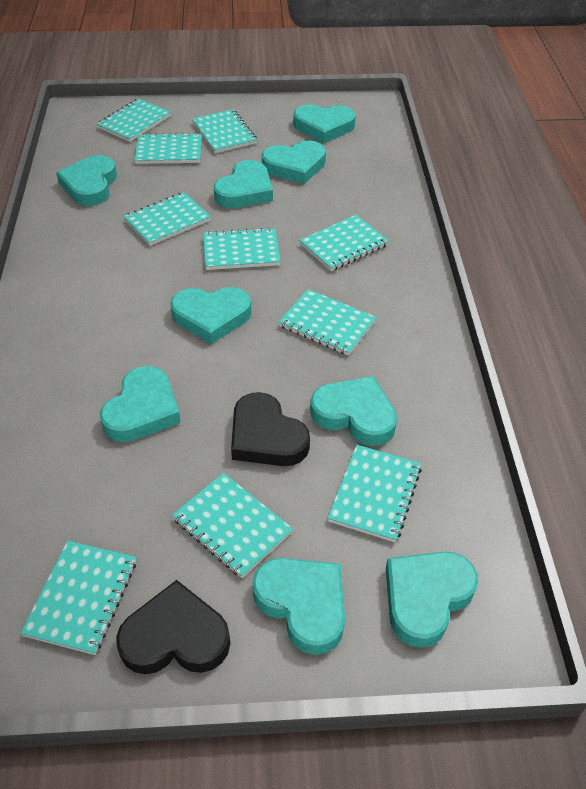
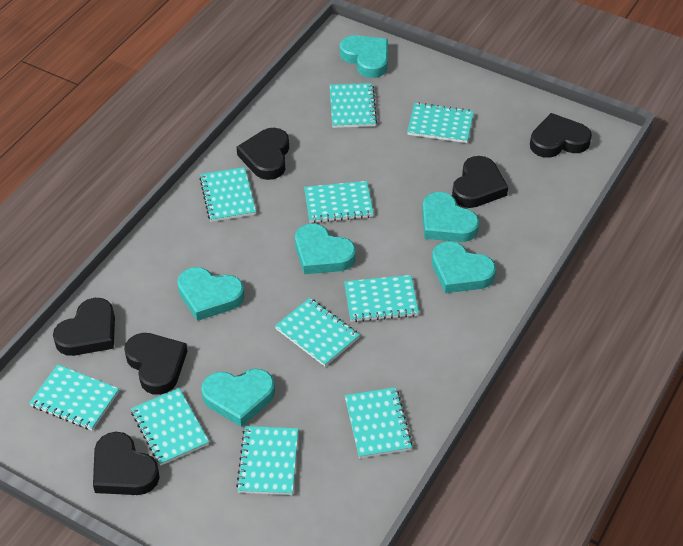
black heart: [116,580,230,674] [231,392,310,466] = 2 -> [53,298,115,356] [93,432,160,495] [124,333,187,395] [237,128,289,180] [452,156,508,208] [530,113,592,158] = 6
turquoise heart: [56,155,117,206] [100,366,181,442] [170,287,251,344] [214,160,273,208] [252,558,345,655] [262,141,326,184] [293,104,356,143] [310,376,397,446] [386,552,478,648] = 9 -> [177,267,244,321] [201,369,275,427] [295,224,356,274] [340,35,388,78] [422,192,479,242] [432,241,496,293] = 6

